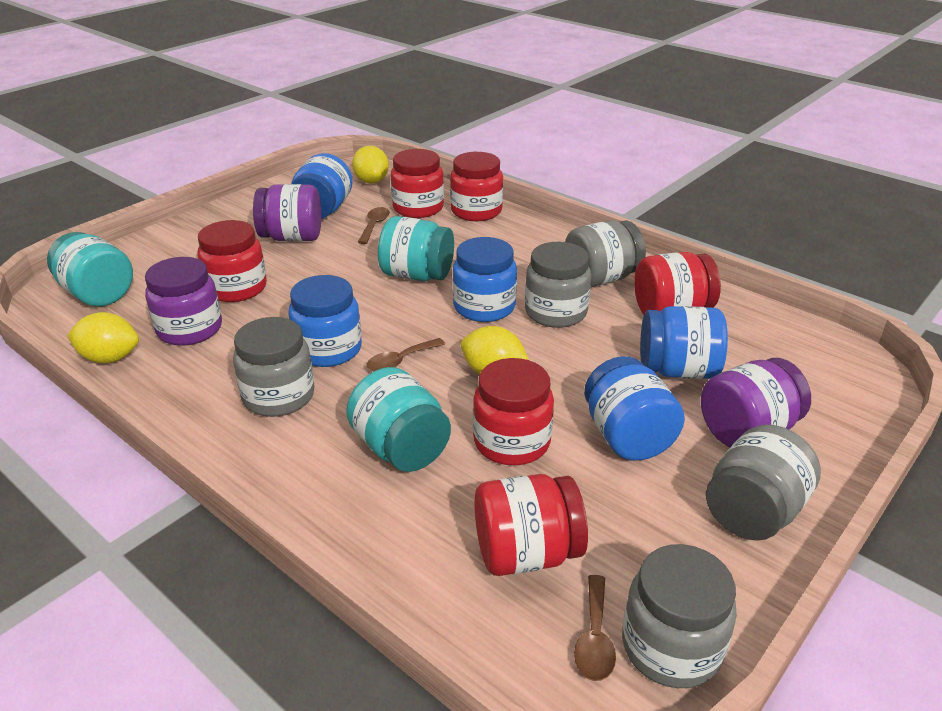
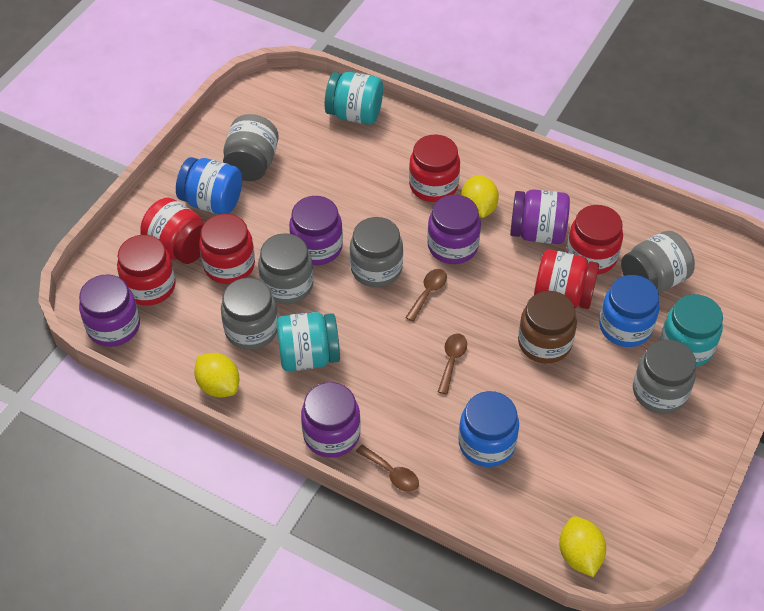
blue jar: [288,275,362,367] [291,153,353,219] [452,237,517,322] [584,356,685,461] [640,306,728,379] = 5 -> [176,157,242,214] [459,391,519,467] [599,275,659,347] = 3
brown jar: none = 0 -> [518,291,577,364] = 1
grey jar: [233,317,315,417] [525,242,591,328] [565,220,646,287] [622,544,737,688] [706,425,821,541] = 5 -> [221,278,278,350] [223,114,279,181] [258,233,313,304] [350,217,403,287] [621,231,695,293] [633,340,696,414] = 6
purple jar: [145,257,222,346] [253,184,321,241] [701,358,811,448] = 3 -> [79,274,140,347] [289,196,343,265] [301,382,361,458] [427,195,481,264] [510,189,570,244] = 5

